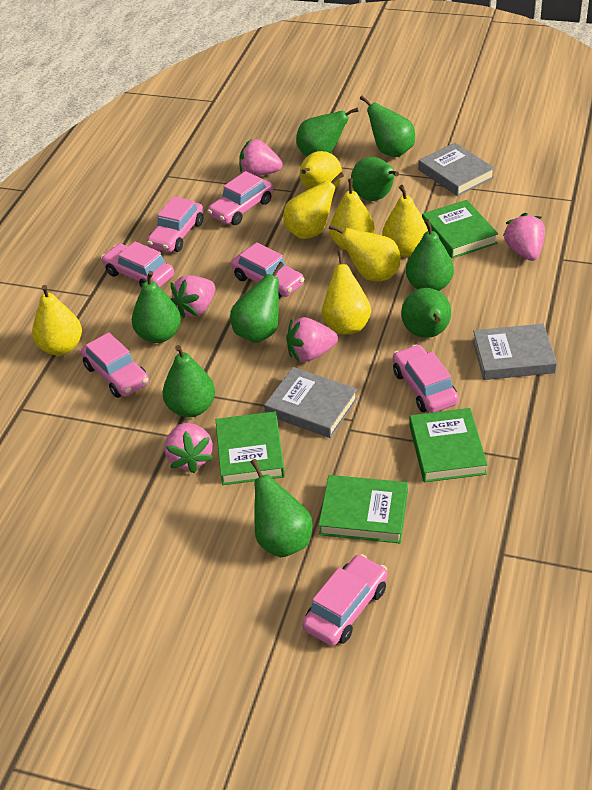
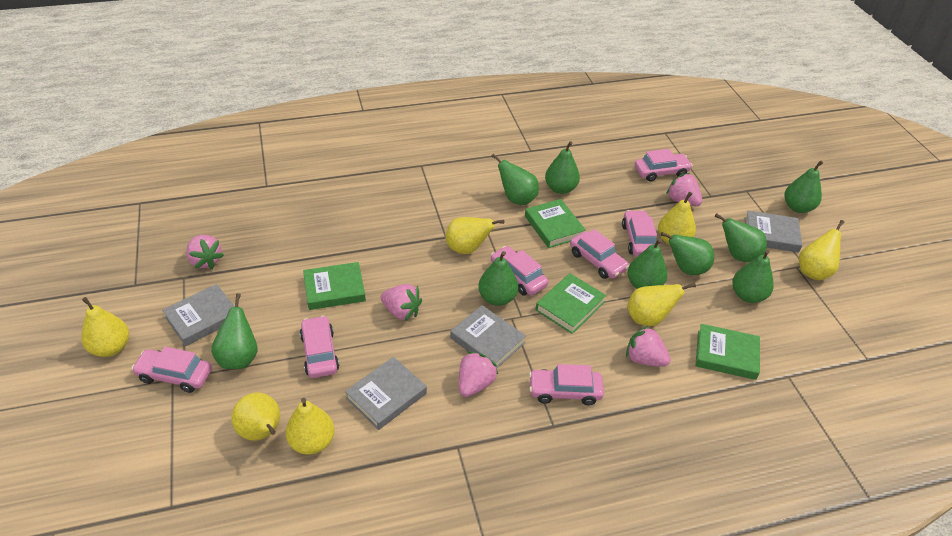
grey book: [264,367,358,438] [418,143,495,196] [473,324,557,380] = 3 -> [162,284,235,346] [345,357,427,430] [450,305,526,369] [745,210,802,253] = 4

